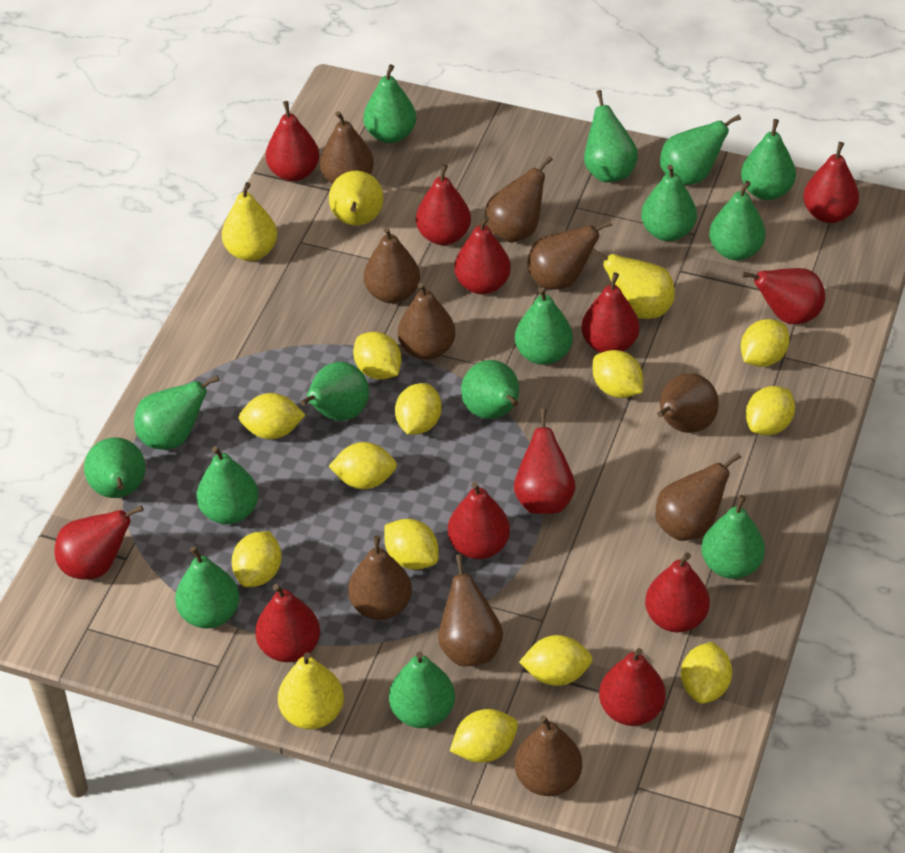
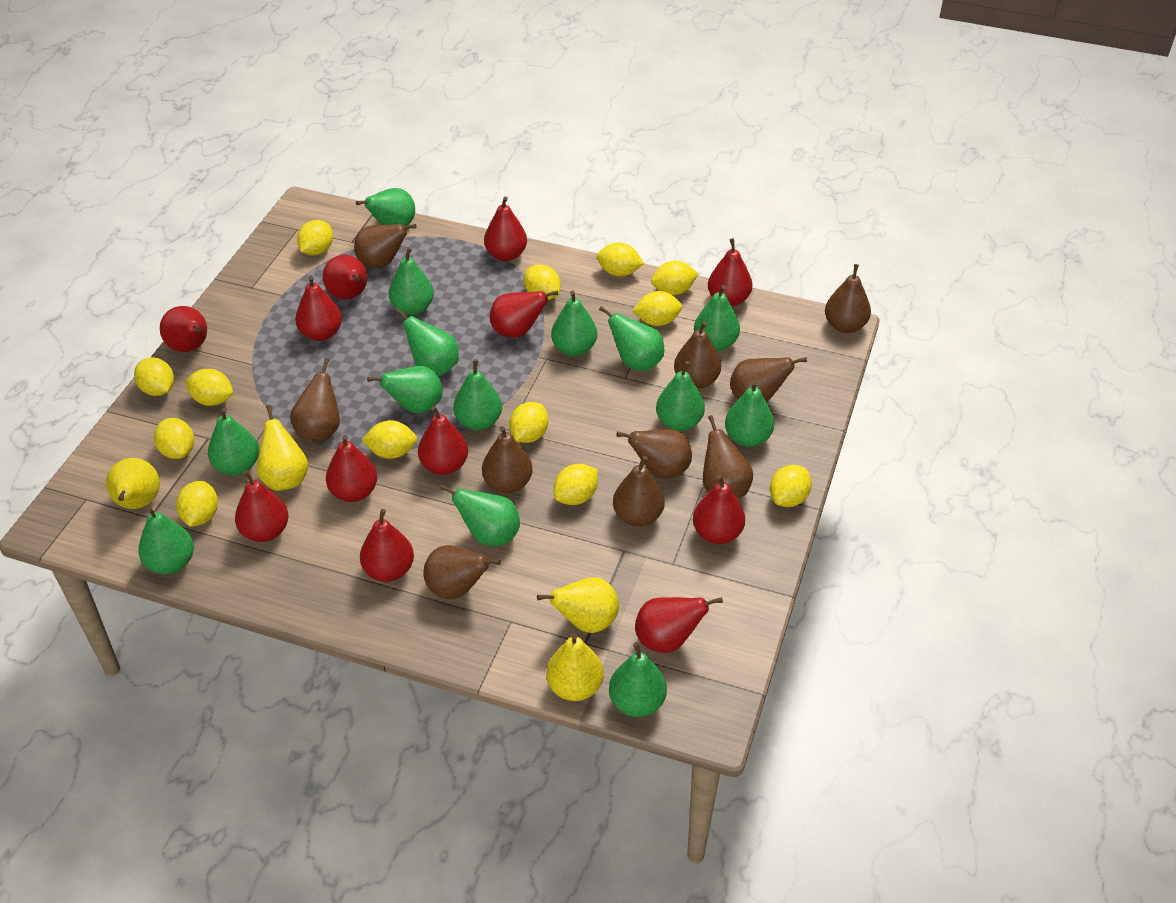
green pear: [84,437,146,498] [134,375,219,450] [175,546,240,629] [197,446,258,524] [300,362,369,421] [363,64,416,143] [389,651,455,728] [461,360,519,419] [515,287,573,365] [584,90,638,182] [641,164,697,241] [660,114,741,185] [701,495,765,579] [709,181,766,260] [741,119,796,200] = 15 -> [138,507,194,574] [208,408,259,475] [356,188,415,227] [367,366,443,414] [389,247,434,315] [395,308,459,376] [439,484,520,546] [453,359,502,430] [551,291,597,356] [599,306,664,371] [609,642,667,717] [656,361,705,431] [694,285,740,351] [725,380,774,447] = 14
yellow lemon: [232,531,281,587] [238,393,306,439] [329,442,397,489] [353,332,402,380] [384,519,439,570] [395,383,442,435] [450,709,518,763] [519,635,593,686] [593,350,643,398] [681,642,732,704] [741,319,790,367] [746,386,795,435] = 12 -> [134,357,174,396] [154,418,194,459] [176,481,218,527] [185,369,233,406] [297,220,333,255] [362,420,417,459] [509,402,548,443] [524,265,561,300] [554,464,598,505] [596,242,644,277] [633,291,683,326] [651,261,698,295] [770,465,812,507] = 13

